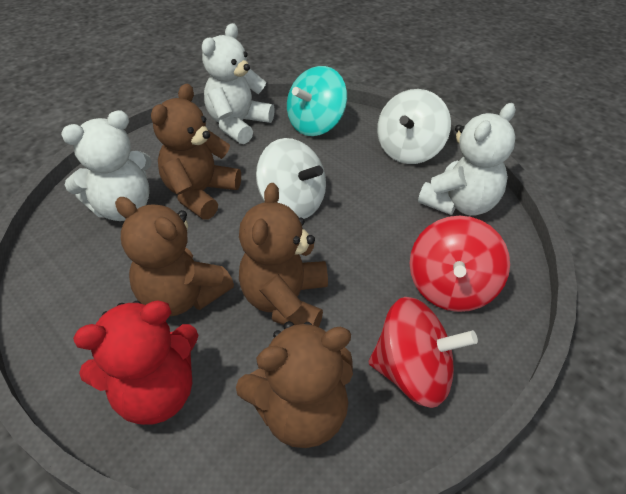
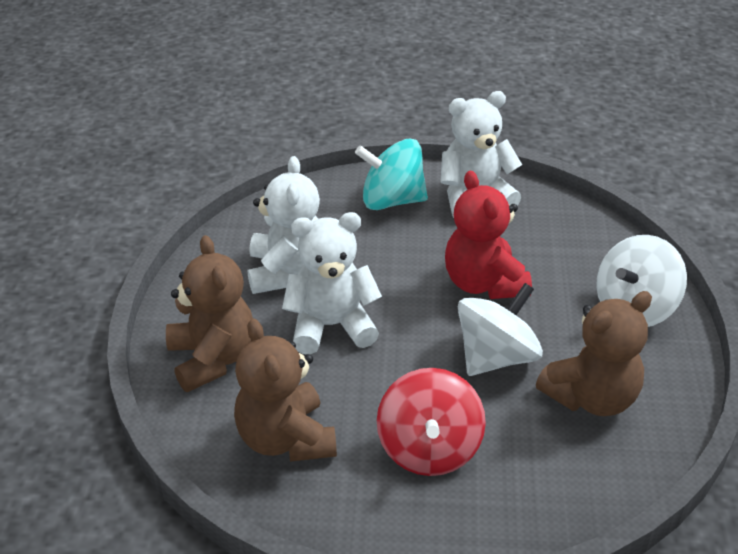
brown teddy bear: [115,197,234,316] [151,84,241,220] [236,321,353,448] [239,183,328,327] = 4 -> [166,235,253,392] [234,318,337,462] [536,291,652,416] = 3
red spinning top: [369,297,478,408] [410,216,510,312] = 2 -> [377,368,486,476] = 1

